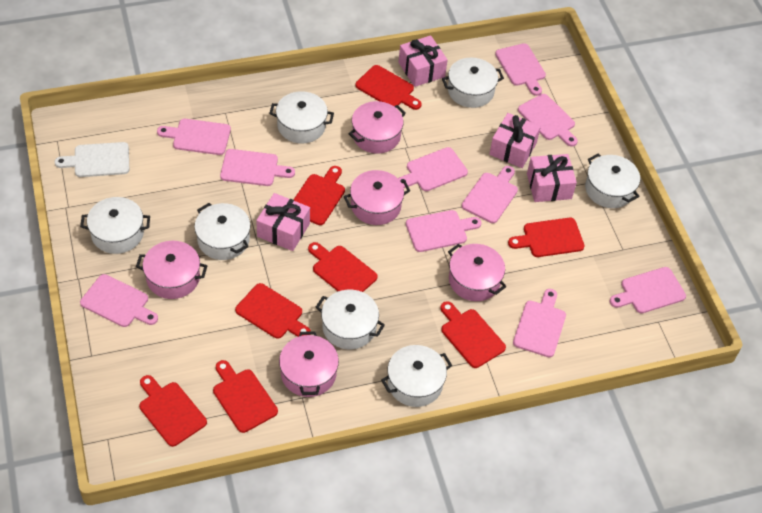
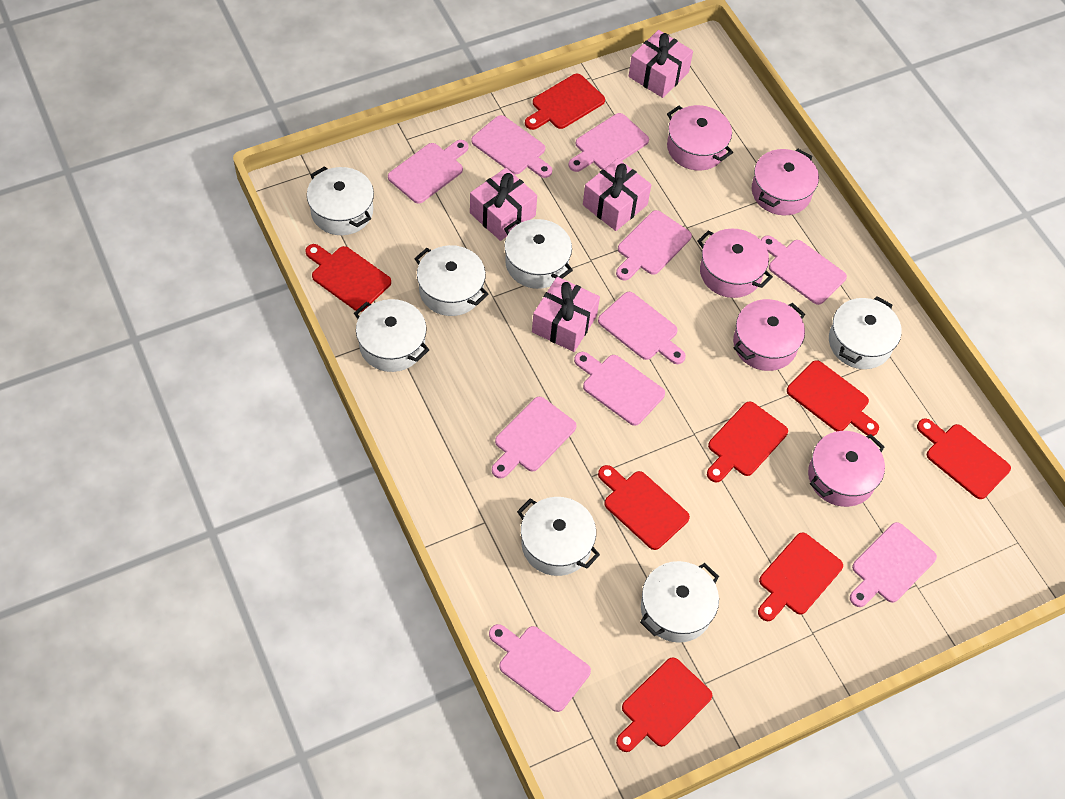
white cutting board: [54,142,129,177] = 1 -> none = 0

